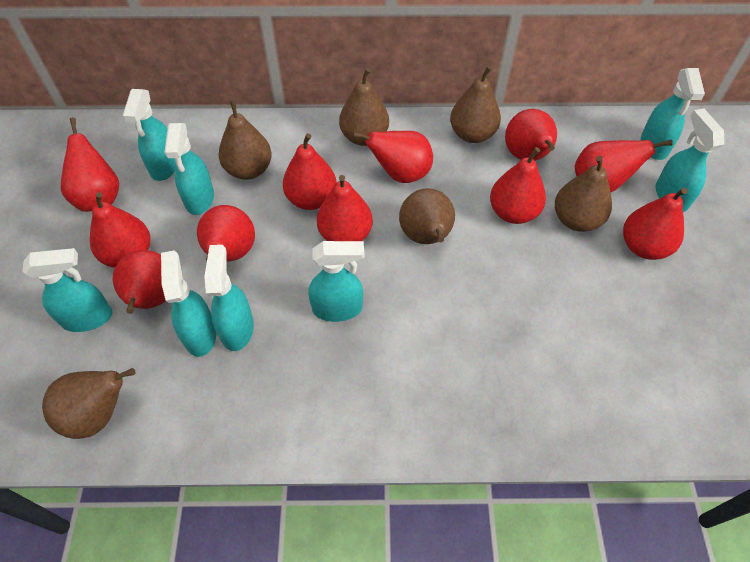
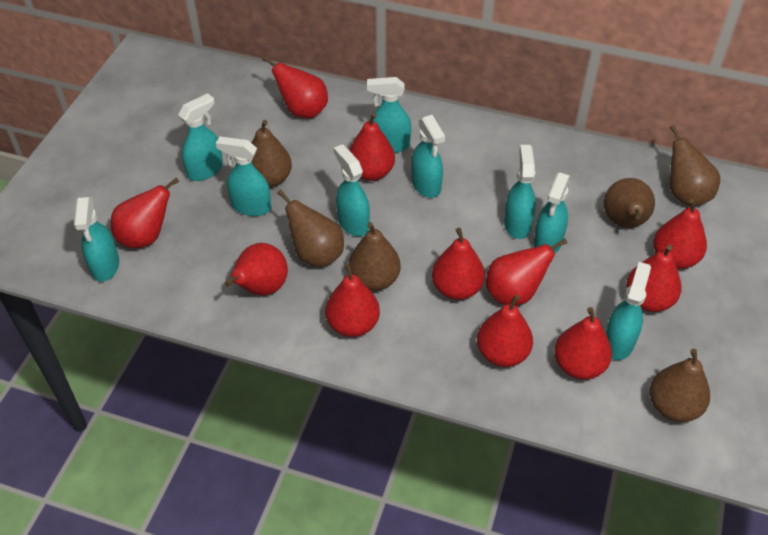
turquoise spray bottle: [22,248,112,332] [123,89,176,181] [161,250,216,357] [164,123,214,215] [204,245,254,351] [308,241,364,322] [641,68,705,160] [656,109,724,212] = 8 -> [74,197,119,282] [178,93,223,181] [216,137,271,216] [334,144,370,236] [367,77,411,153] [411,115,445,198] [504,145,536,239] [533,172,570,253] [606,262,651,360] = 9

